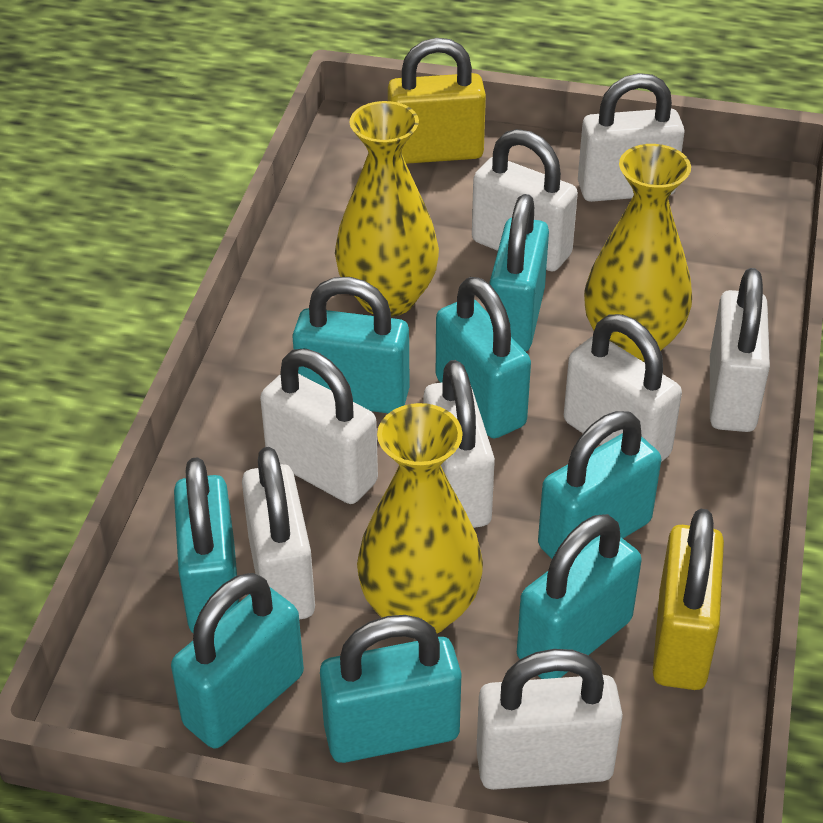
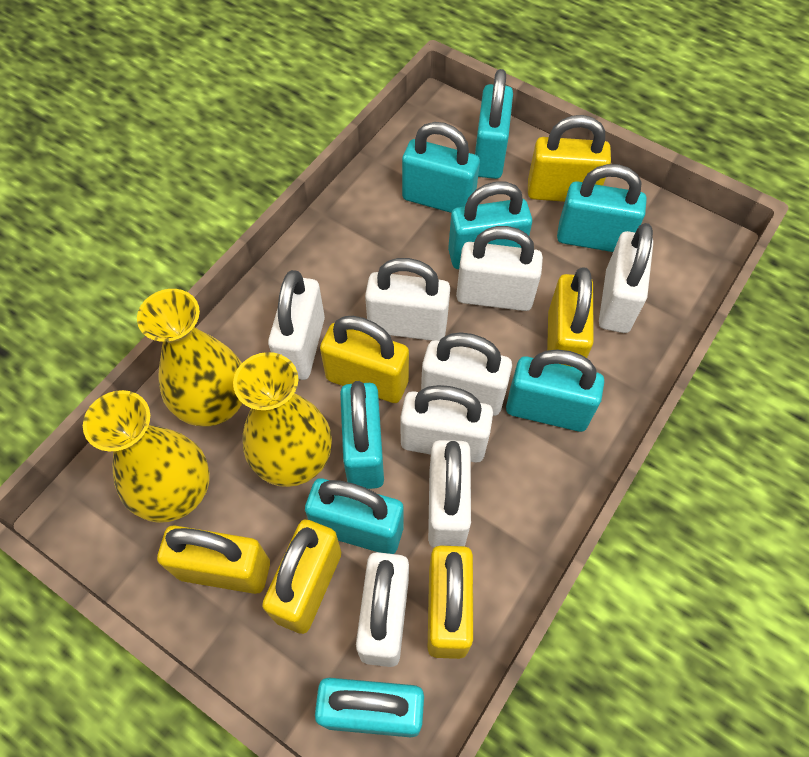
yellow padlock: [388,38,486,164] [653,509,724,690] = 2 -> [157,525,270,594] [262,520,341,634] [320,316,409,403] [428,546,473,659] [528,115,611,202] [547,267,594,367] = 6

